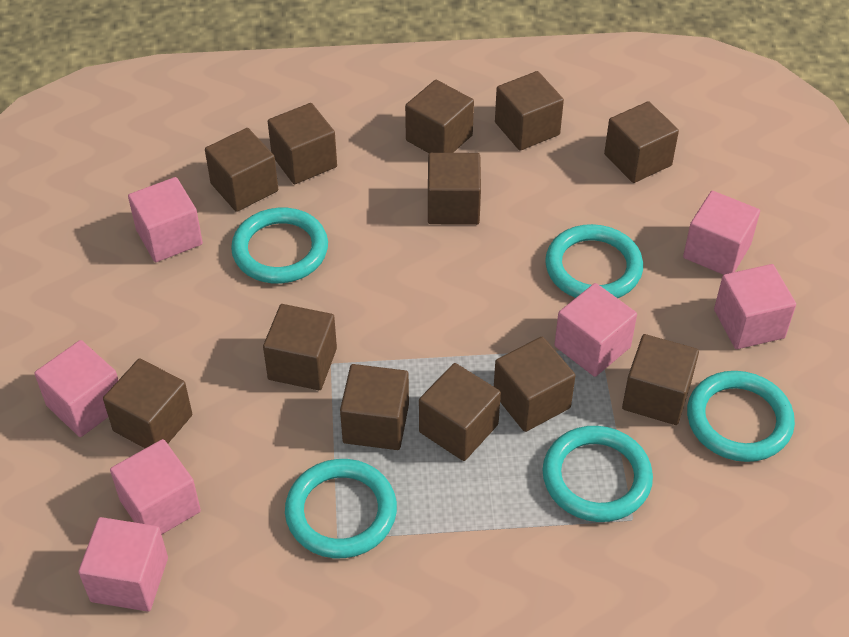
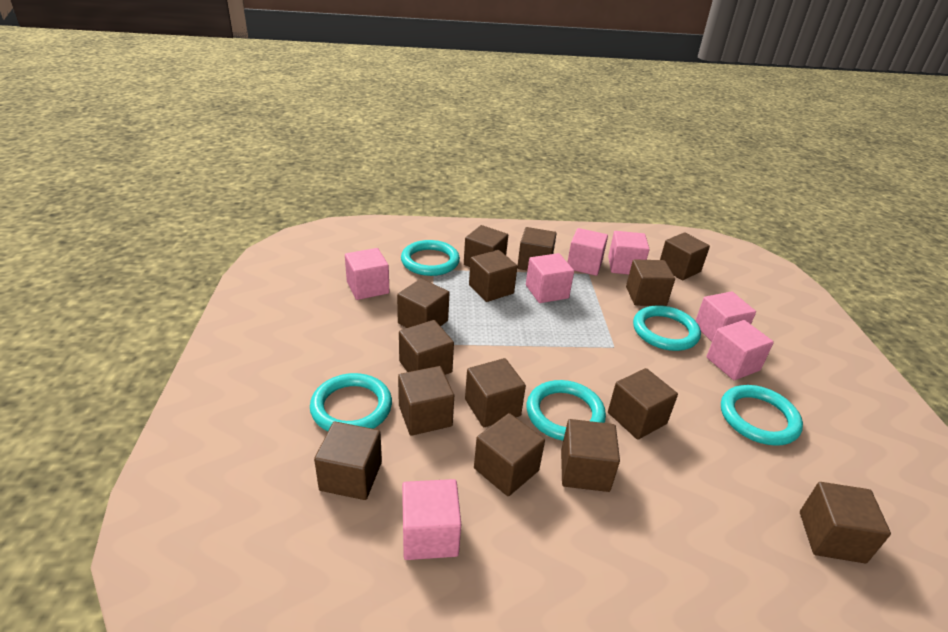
brown cube: [103,358,192,448] [205,128,278,212] [263,304,337,390] [268,103,337,184] [340,364,409,450] [405,80,474,153] [419,363,501,461] [428,153,481,225] [494,337,576,432] [495,71,564,151] [604,101,679,183] [622,334,699,425] = 12 -> [314,422,382,500] [397,278,449,328] [398,366,454,436] [399,320,454,375] [464,225,508,267] [465,358,526,427] [469,250,518,302] [474,413,545,496] [517,227,557,271] [561,419,620,492] [608,368,678,440] [626,259,675,306] [660,232,710,280] [800,482,891,563] = 14

